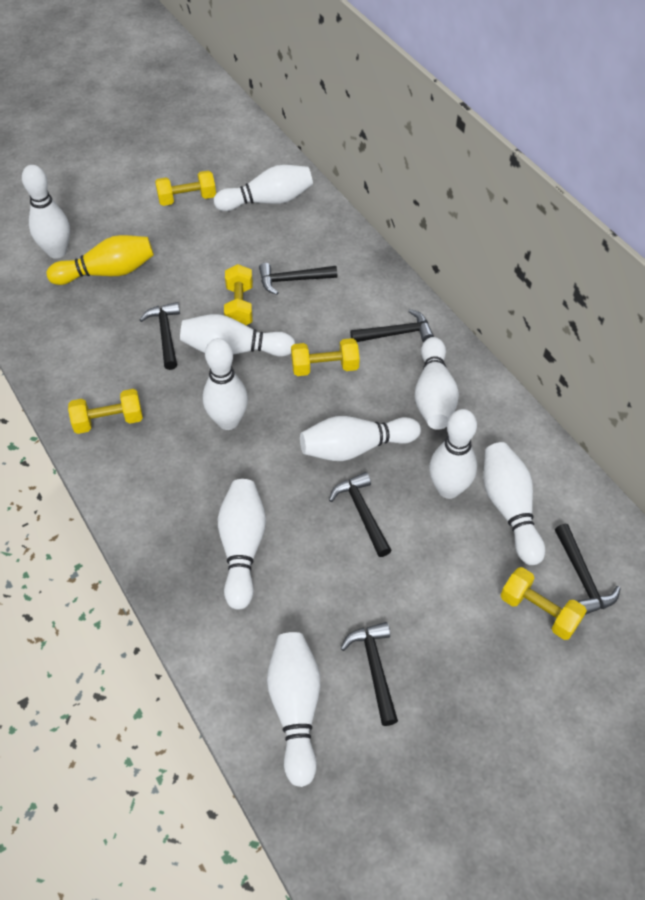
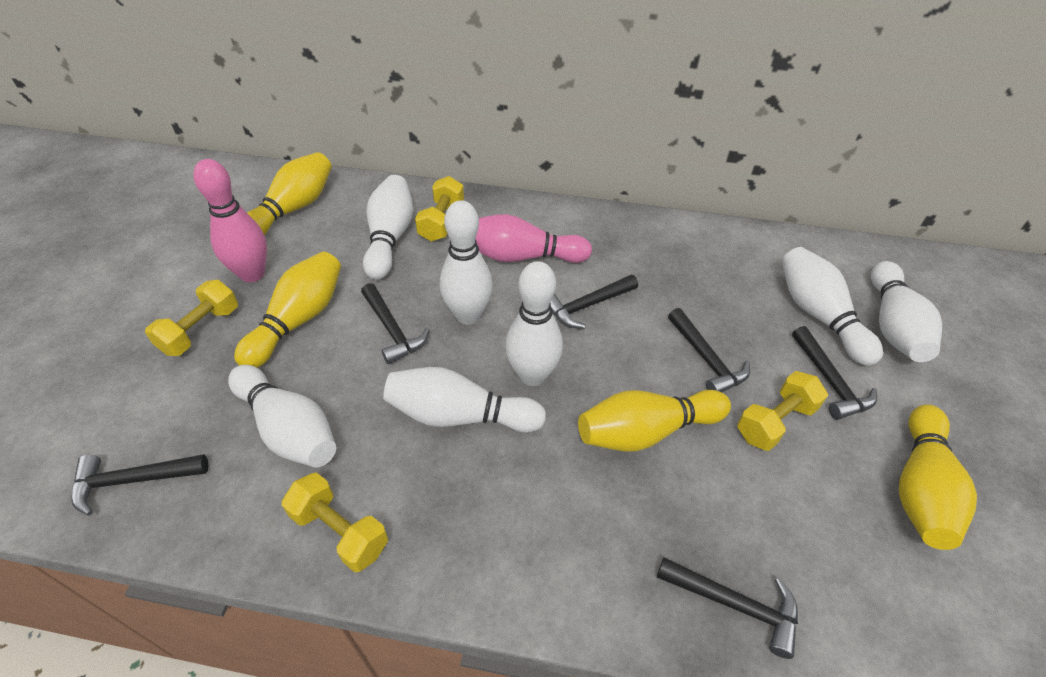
pink bowling pin: none = 0 -> [193,159,267,283] [476,214,592,263] = 2
white bowling pin: [22,165,70,259] [180,314,295,357] [203,338,248,430] [214,165,313,211] [218,479,266,609] [267,632,320,787] [300,416,421,461] [415,337,459,430] [429,409,477,499] [484,442,545,565] = 10 -> [228,365,336,468] [363,175,413,280] [383,367,546,433] [440,200,493,325] [505,261,563,386] [782,247,883,366] [871,261,942,362] = 7
yellow bowling pin: [47,235,154,285] = 1 -> [234,252,341,368] [247,152,332,235] [578,390,731,452] [899,404,977,550] = 4
yellow dumbbell: [68,389,143,434] [155,171,216,206] [224,264,253,325] [291,338,360,376] [501,567,587,640] = 5 -> [145,280,238,356] [282,473,388,572] [415,176,464,241] [737,371,828,451] = 4

